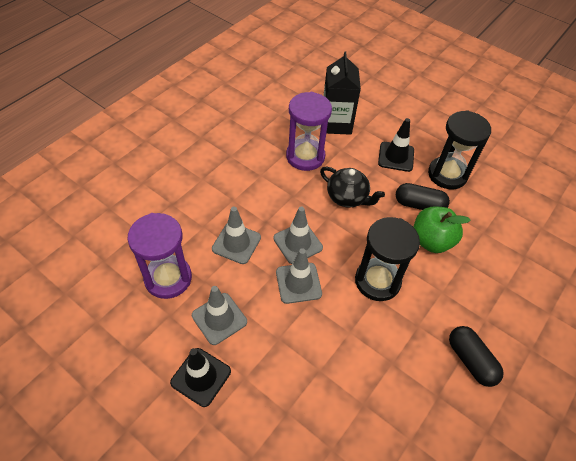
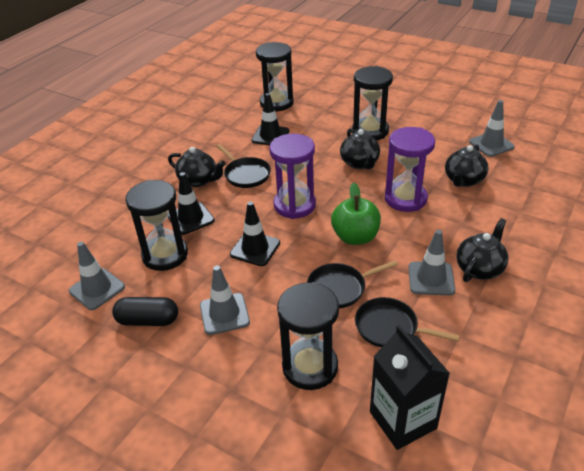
black capsule: [396,183,450,210] [449,326,504,387] = 2 -> [112,297,178,326] = 1
black hourglass: [355,217,420,301] [428,110,491,189] = 2 -> [125,180,188,271] [256,42,294,111] [277,282,339,390] [352,66,393,140] = 4
black pan: none = 0 -> [216,144,271,188] [307,261,398,308] [355,297,460,347] = 3
black teapot: [320,167,385,208] = 1 -> [168,147,225,187] [340,128,380,169] [445,144,489,187] [456,218,509,282] = 4
black traffic cone: [170,348,231,407] [378,118,414,172] = 2 -> [168,172,215,235] [230,201,280,266] [251,93,289,145] = 3

